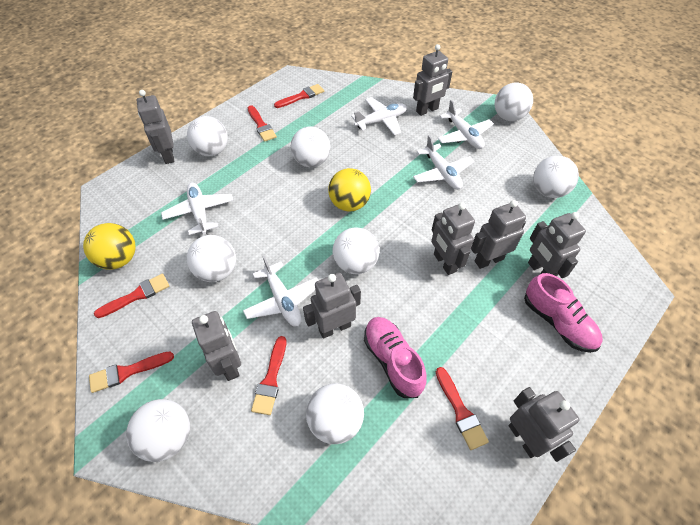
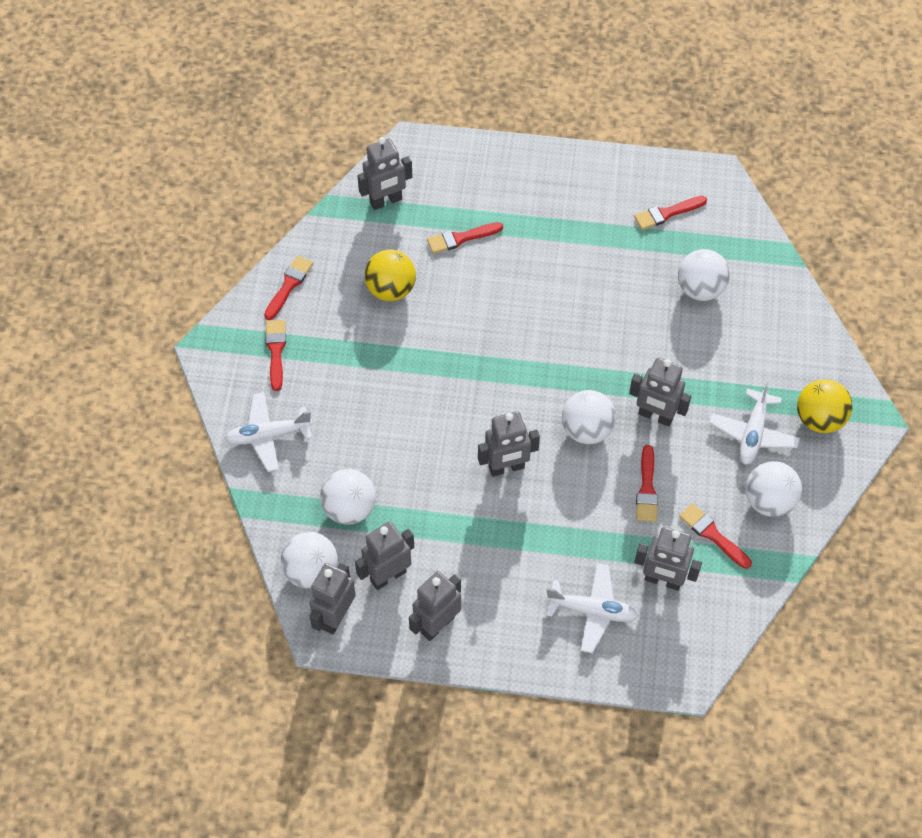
grey robot: [137,90,175,164] [192,311,241,381] [303,273,361,339] [413,44,452,116] [431,202,475,275] [471,200,526,269] [508,387,580,462] [528,212,586,278] = 8 -> [309,563,356,634] [355,521,414,590] [357,137,413,210] [409,571,461,641] [478,411,540,477] [629,358,691,427] [635,527,702,591] = 7
pink shoe: [364,317,427,398] [524,273,603,353] = 2 -> none = 0
white ball: [126,399,190,462] [187,116,228,156] [187,235,236,282] [291,126,331,167] [306,383,364,444] [333,228,379,274] [495,83,533,121] [533,156,579,198] = 8 -> [281,532,338,589] [320,469,376,525] [562,390,616,444] [678,249,730,301] [745,461,802,517] = 5
white plane: [161,183,234,235] [243,256,319,327] [351,97,407,135] [413,135,474,190] [437,100,494,149] = 5 -> [225,392,313,472] [545,563,638,653] [709,381,800,465] = 3

